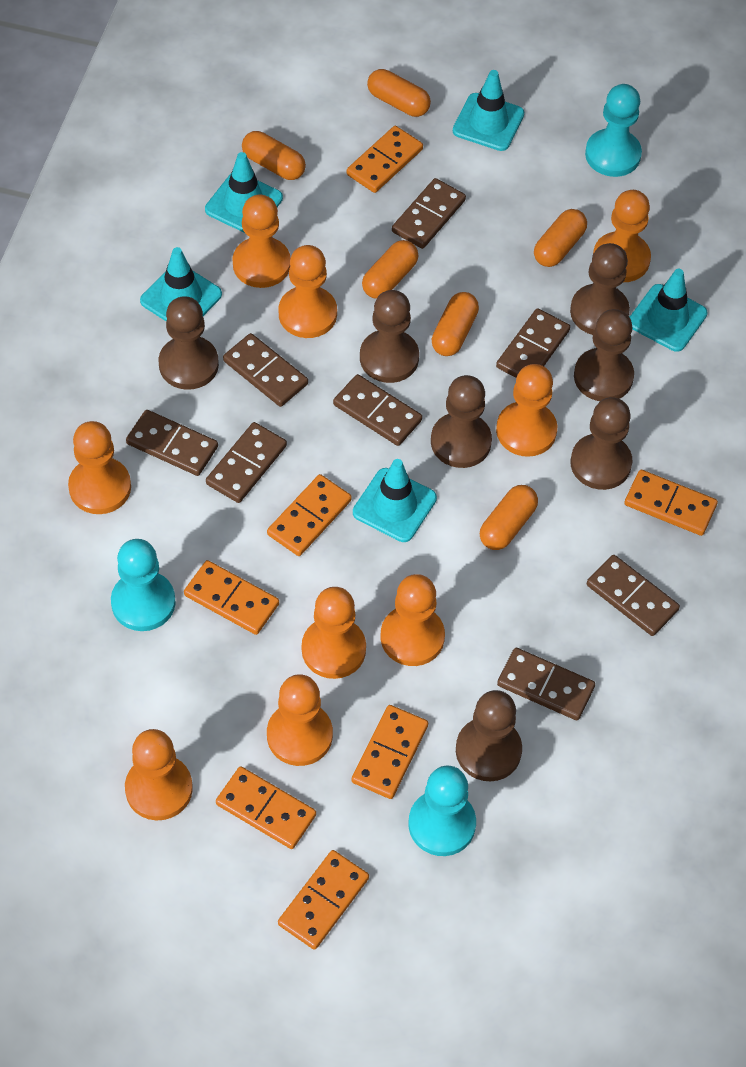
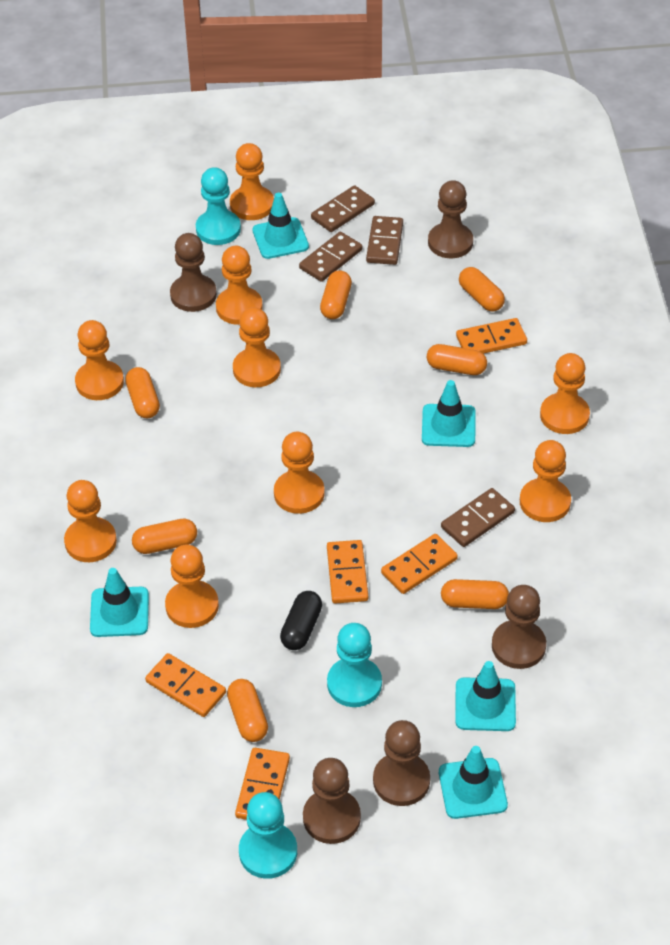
black capsule: none = 0 -> [280,591,322,650] = 1
brown domino: [126,410,218,476] [206,422,287,503] [223,333,308,407] [333,374,422,446] [392,178,466,249] [496,308,570,378] [497,648,595,720] [587,555,680,636] = 8 -> [299,232,362,282] [311,185,375,232] [366,216,403,265] [441,488,515,547] = 4
brown pawn: [158,296,219,390] [360,290,419,383] [431,375,492,468] [456,690,522,781] [570,243,630,335] [570,397,632,490] [574,309,634,401] = 7 -> [170,233,217,312] [303,758,361,844] [373,720,430,806] [428,180,473,258] [492,585,546,669] = 5
orange capsule: [242,131,306,180] [362,240,418,299] [367,69,431,117] [432,292,479,356] [480,485,538,550] [534,209,587,267] = 6 -> [125,367,160,418] [132,519,197,554] [227,679,268,742] [320,271,352,319] [427,344,487,375] [441,579,509,609] [459,267,505,312] = 7
orange domino: [184,560,279,635] [216,766,316,849] [267,474,352,556] [278,850,369,950] [347,126,423,193] [351,705,428,799] [625,470,718,536] = 7 -> [145,653,226,717] [235,748,290,820] [327,540,368,603] [381,534,458,594] [456,318,527,354] = 5

